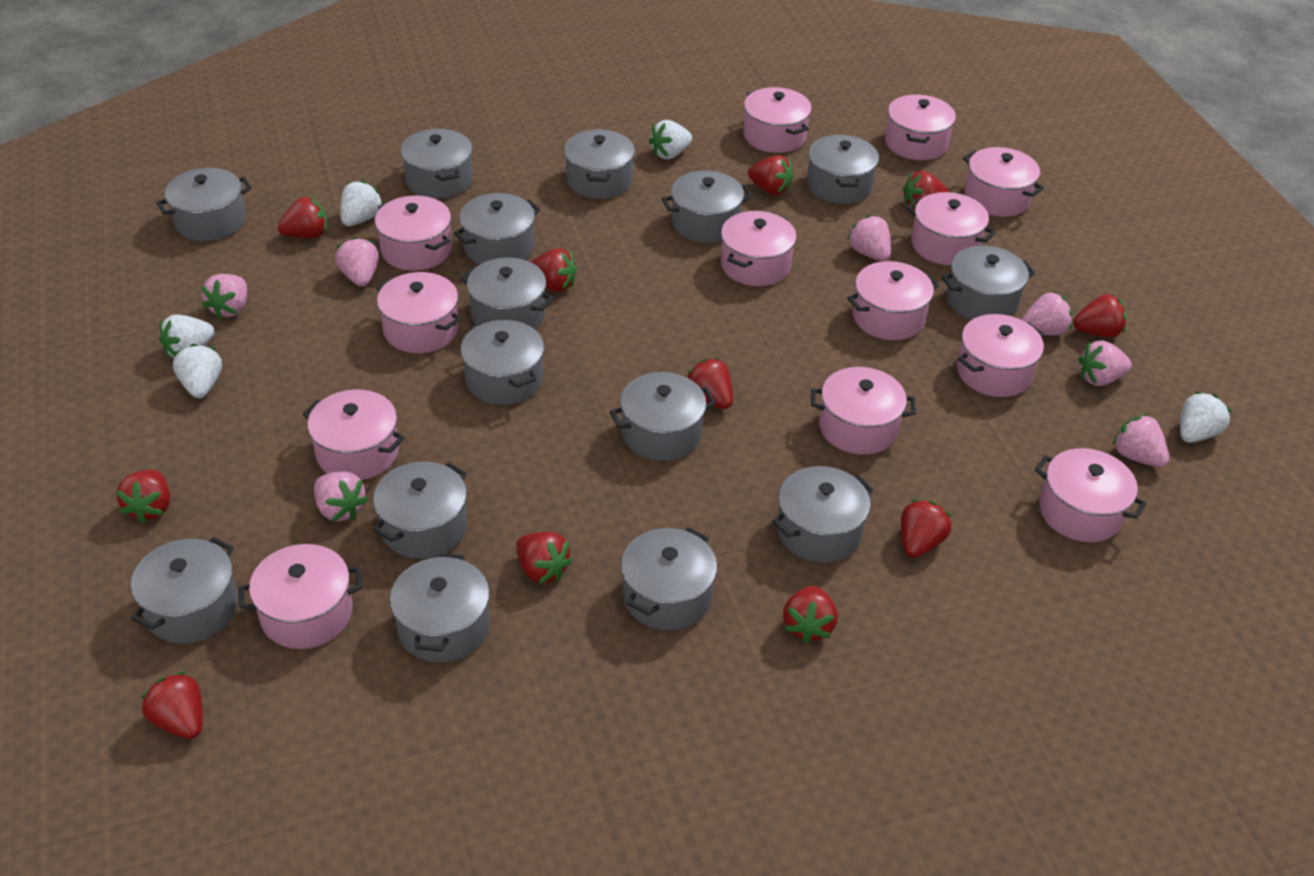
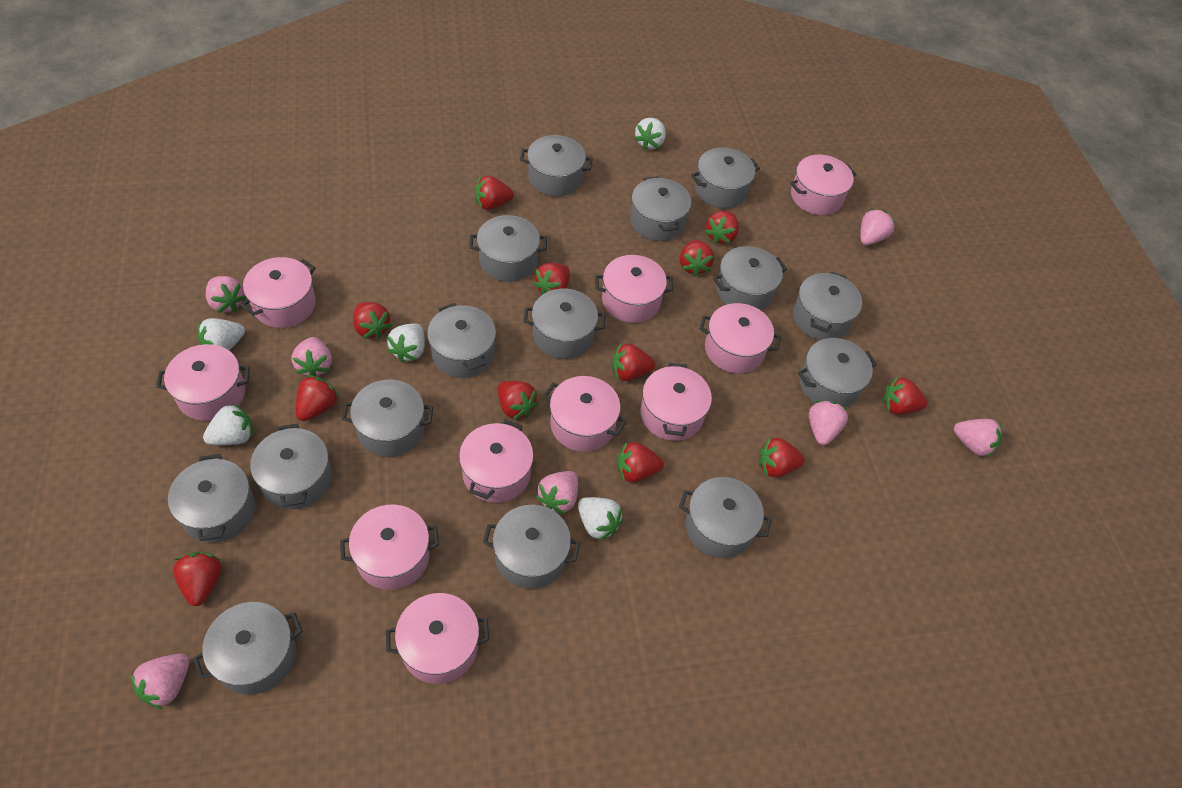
pink pot: [239,544,363,649] [302,390,405,480] [375,196,452,271] [376,272,461,353] [721,211,797,286] [743,87,812,153] [811,367,916,455] [847,261,939,340] [885,95,956,160] [906,192,996,265] [957,314,1044,397] [963,147,1044,217] [1035,448,1147,542] = 13 -> [156,344,250,421] [241,257,316,328] [340,504,439,590] [386,593,489,684] [459,420,534,503] [543,376,627,452] [595,255,674,323] [640,363,712,441] [700,303,781,373] [790,154,856,215] = 10
red strawberry: [116,470,170,524] [140,671,203,739] [278,196,327,238] [516,532,573,584] [531,248,577,292] [687,358,733,409] [748,155,794,195] [783,586,838,644] [901,499,952,558] [903,171,949,210] [1073,294,1126,338] = 11 -> [173,552,222,606] [296,375,339,421] [353,302,392,339] [475,176,514,210] [498,381,539,420] [533,263,570,295] [612,343,656,381] [617,442,664,482] [680,240,714,276] [704,211,739,244] [759,438,805,477] [882,376,928,415] = 12

